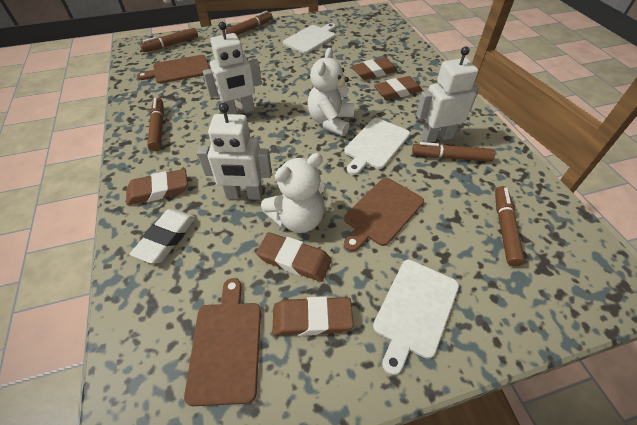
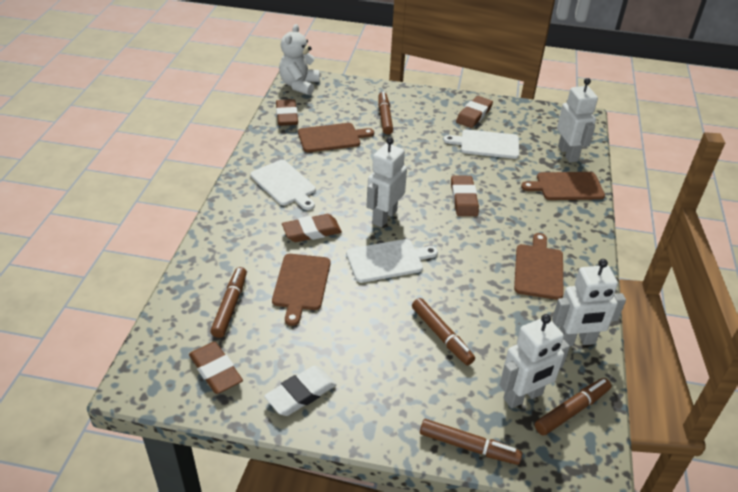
brown cutting board: [137,55,210,84] [184,278,261,406] [344,178,424,252] = 3 -> [272,254,330,326] [298,123,374,152] [514,233,563,300] [521,172,605,200] = 4
white robot: [197,103,272,200] [203,22,262,114] [416,46,479,143] = 3 -> [366,137,407,227] [500,314,570,408] [552,259,626,346] [557,78,598,162] = 4
white teddy bear: [261,153,325,233] [308,48,354,136] = 2 -> [279,24,320,95] = 1

